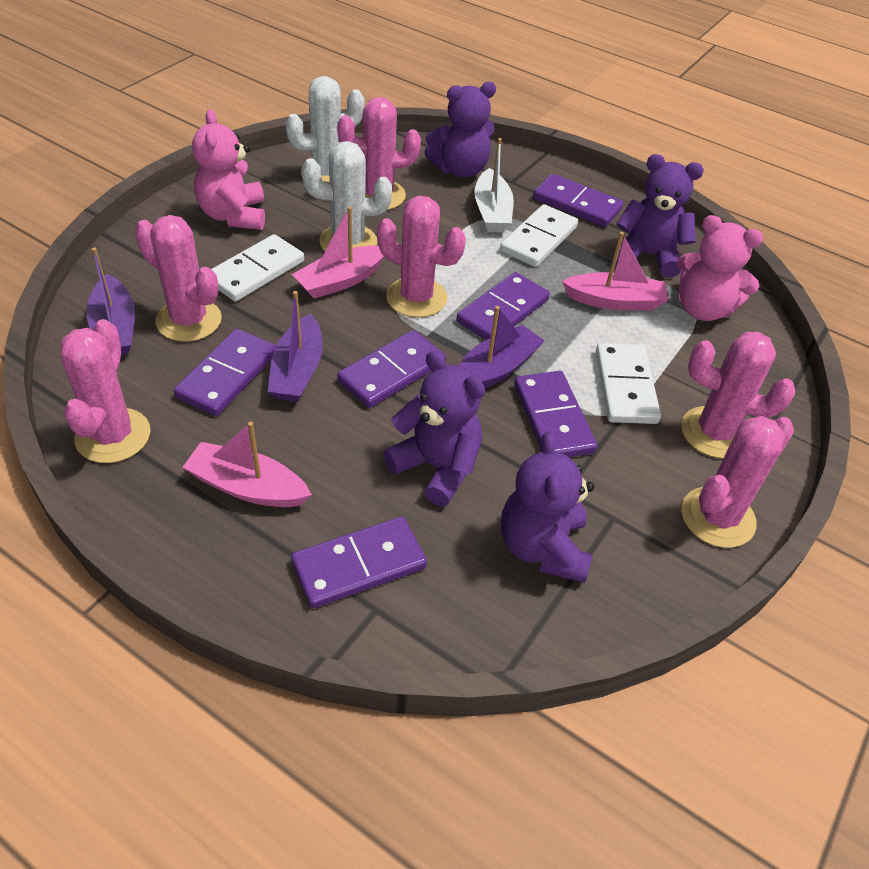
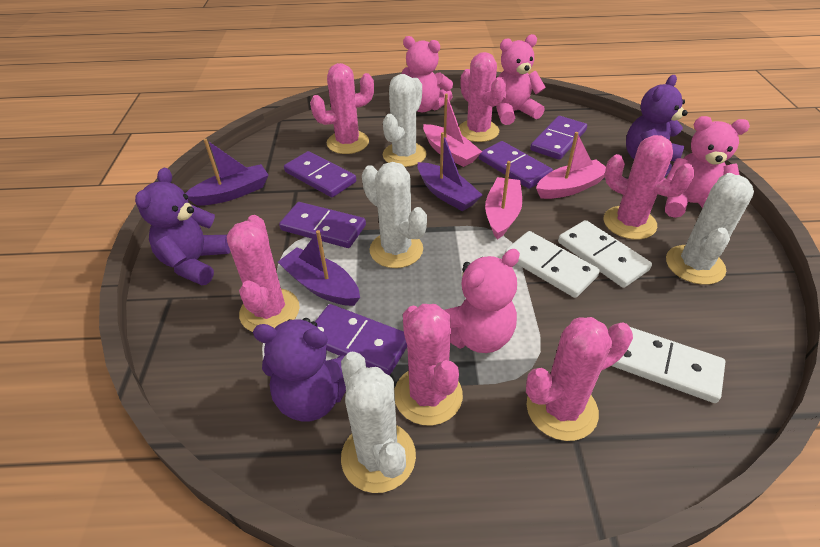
pink teddy bear: [192,109,265,230] [677,215,763,321] = 2 -> [402,36,453,112] [444,249,520,353] [496,34,546,125] [665,116,750,218] = 4
purple domino: [174,329,276,416] [291,517,427,608] [337,330,446,408] [457,272,550,340] [514,371,597,457] [533,174,624,227] = 6 -> [279,202,366,248] [284,151,356,197] [315,304,407,375] [479,141,553,189] [530,116,587,160] = 5
purple teddy bear: [383,351,485,506] [424,82,496,178] [501,432,594,583] [613,154,704,278] = 4 -> [135,168,230,285] [253,318,346,422] [626,75,688,178] = 3
white boat: [474,138,514,232] = 1 -> none = 0
white cactus: [286,76,365,182] [302,141,392,251] = 2 -> [341,352,416,493] [362,162,427,268] [383,74,427,167] [666,173,754,285] = 4

